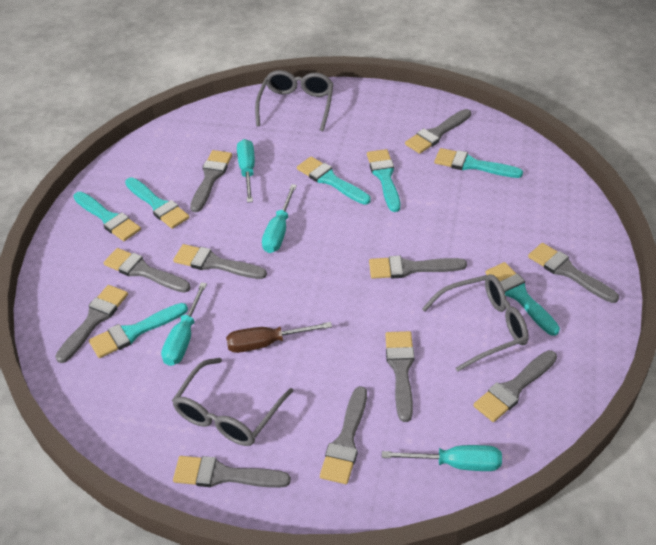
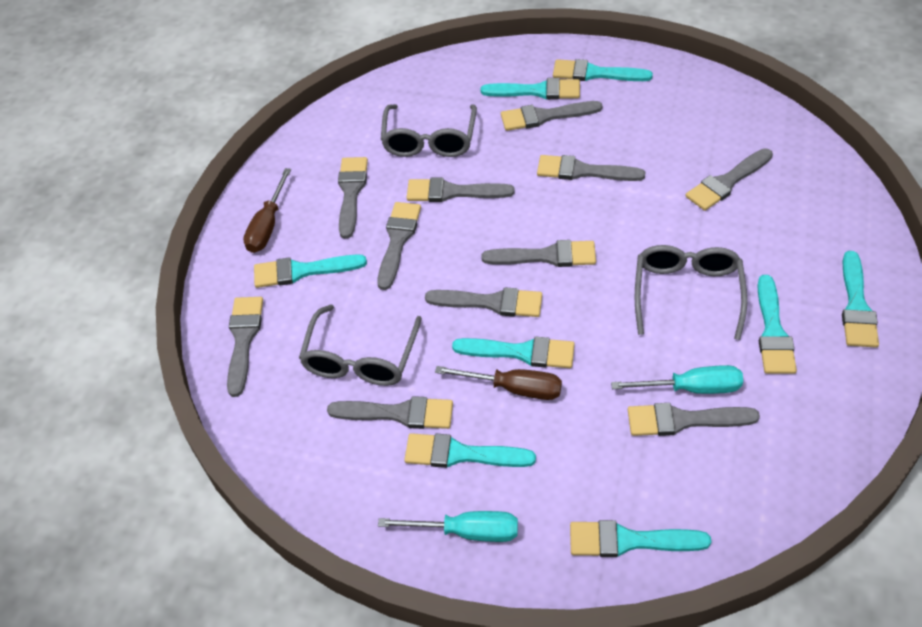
brown screwdriver: [226,322,332,353] = 1 -> [243,168,291,253] [435,366,562,400] = 2
turquoise brush: [73,192,141,241] [89,303,188,358] [125,177,189,229] [297,156,371,205] [367,149,400,212] [434,148,523,178] [486,262,560,336] = 7 -> [254,255,367,288] [404,433,536,468] [452,337,574,368] [481,78,580,100] [553,59,653,81] [570,520,711,557] [757,275,797,374] [842,251,879,348] = 8
turquoise screwdriver: [161,282,207,366] [237,139,255,203] [262,184,297,253] [382,445,502,471] = 4 -> [378,511,518,542] [611,365,743,394] = 2

